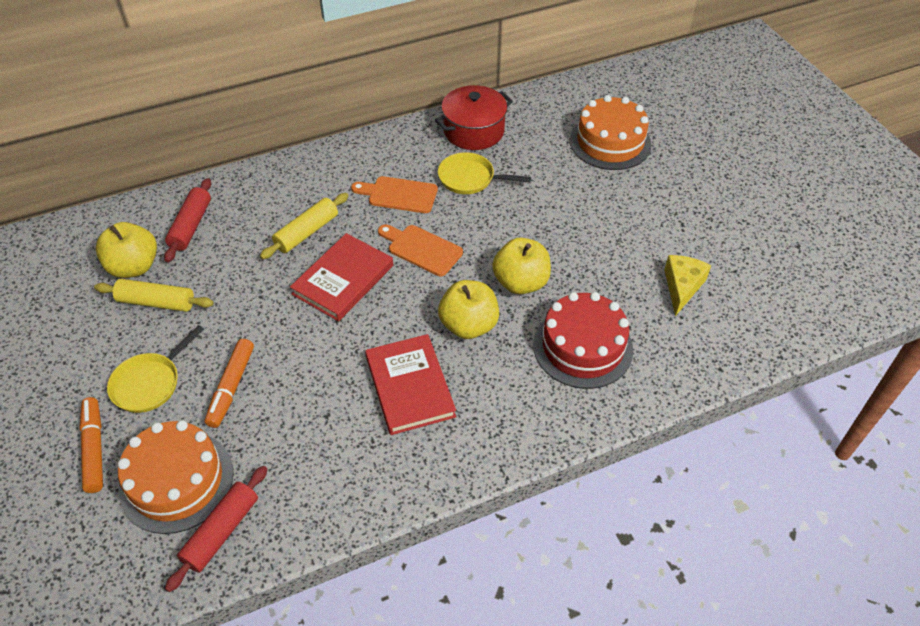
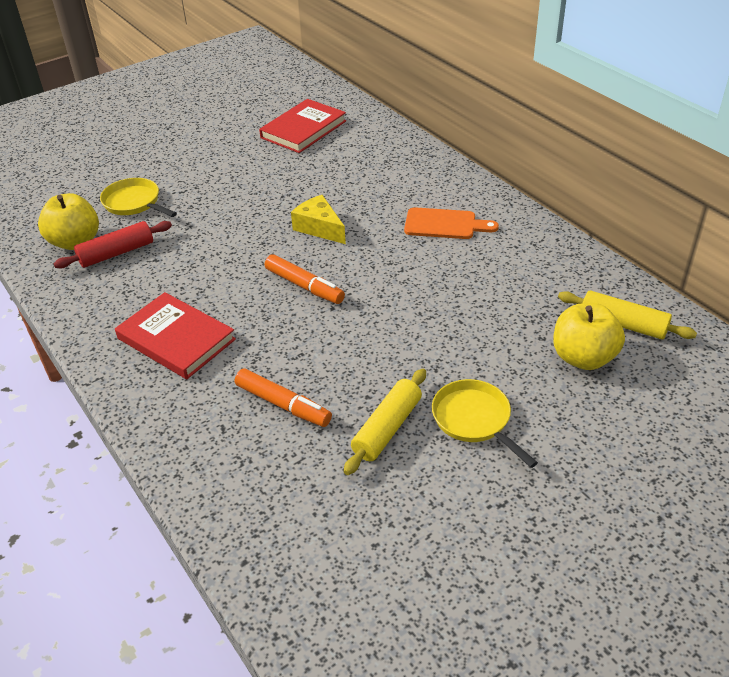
orange cake: [118,420,234,534] [570,95,652,170] = 2 -> none = 0
orange cutting board: [351,176,438,213] [378,224,463,276] = 2 -> [404,207,499,239] = 1
red cake: [533,292,633,389] = 1 -> none = 0
red pot: [435,85,513,150] = 1 -> none = 0
red rolling pin: [164,178,211,262] [165,466,268,592] = 2 -> [53,221,172,268] = 1
yellow apple: [96,222,157,278] [438,280,499,339] [492,237,551,294] = 3 -> [38,193,99,250] [553,303,625,370] = 2

